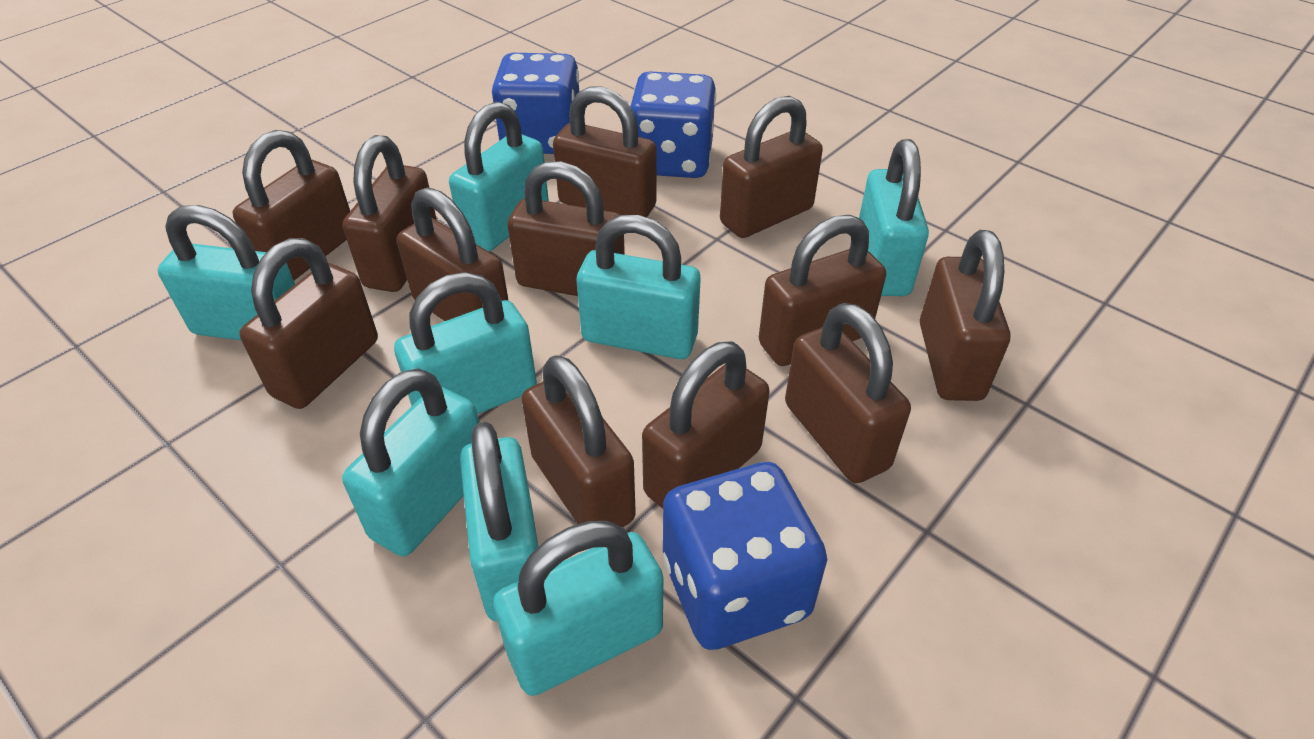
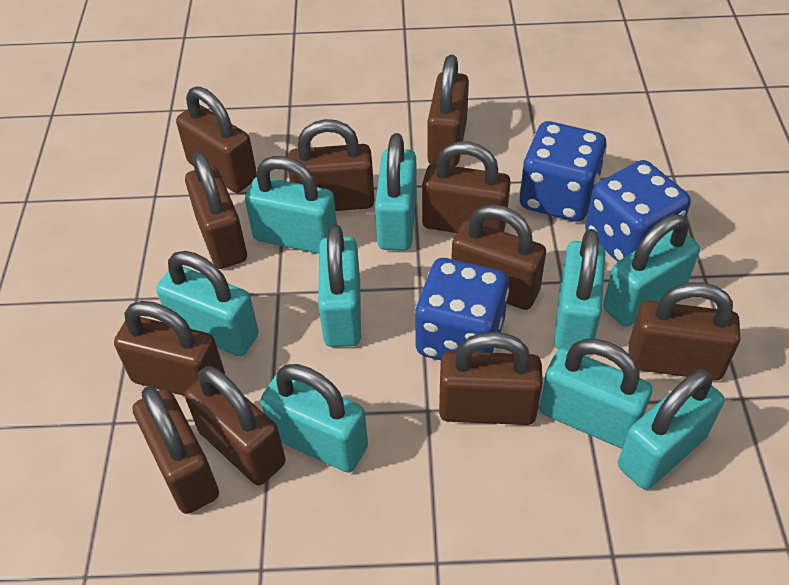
brown padlock: [233,130,350,280] [239,238,378,409] [343,135,437,292] [397,187,509,321] [507,161,625,296] [522,355,636,527] [553,86,657,217] [642,341,770,509] [720,96,823,238] [759,215,886,366] [785,303,911,483] [920,230,1010,401] = 12 -> [114,301,225,396] [133,386,219,514] [176,86,257,193] [185,152,247,269] [185,366,286,485] [288,119,375,211] [422,141,511,233] [427,55,469,166] [439,332,543,425] [451,204,546,310] [628,282,741,381] = 11
turquoise padlock: [158,205,295,340] [342,368,479,557] [394,272,537,414] [449,102,549,252] [460,422,539,621] [493,521,663,696] [576,215,701,359] [859,139,929,296] = 8 -> [156,251,259,356] [245,156,337,254] [260,364,368,473] [318,224,361,347] [375,133,417,251] [539,339,652,448] [554,229,605,350] [603,215,700,327] [618,369,725,490] = 9

